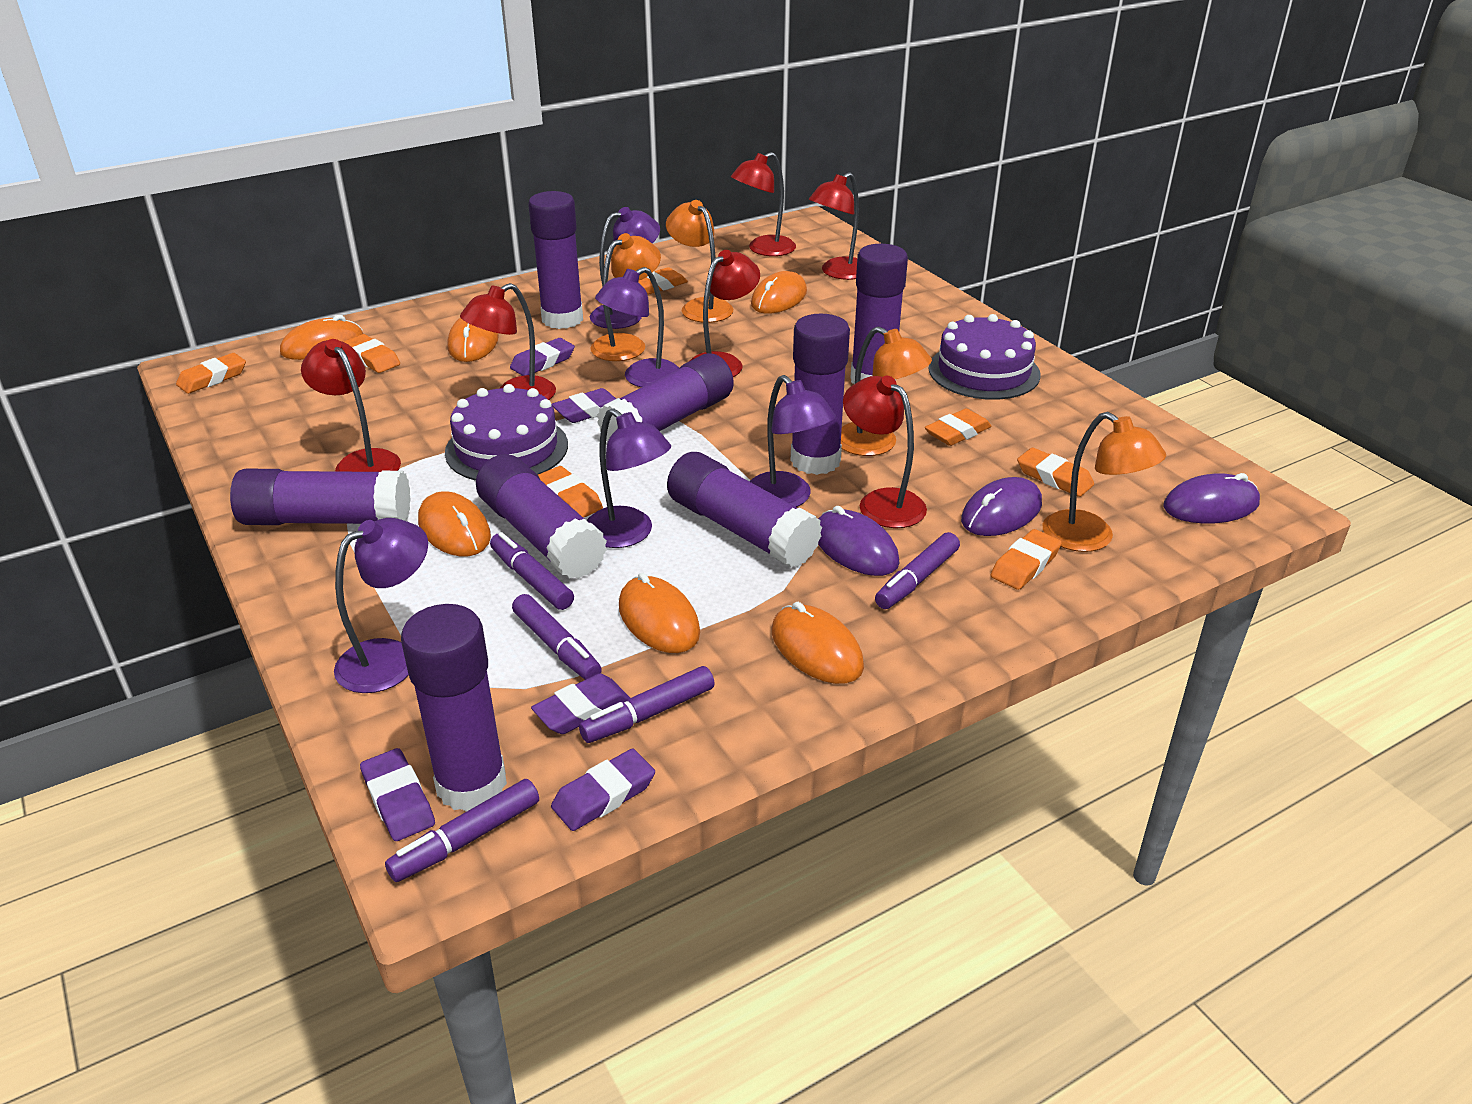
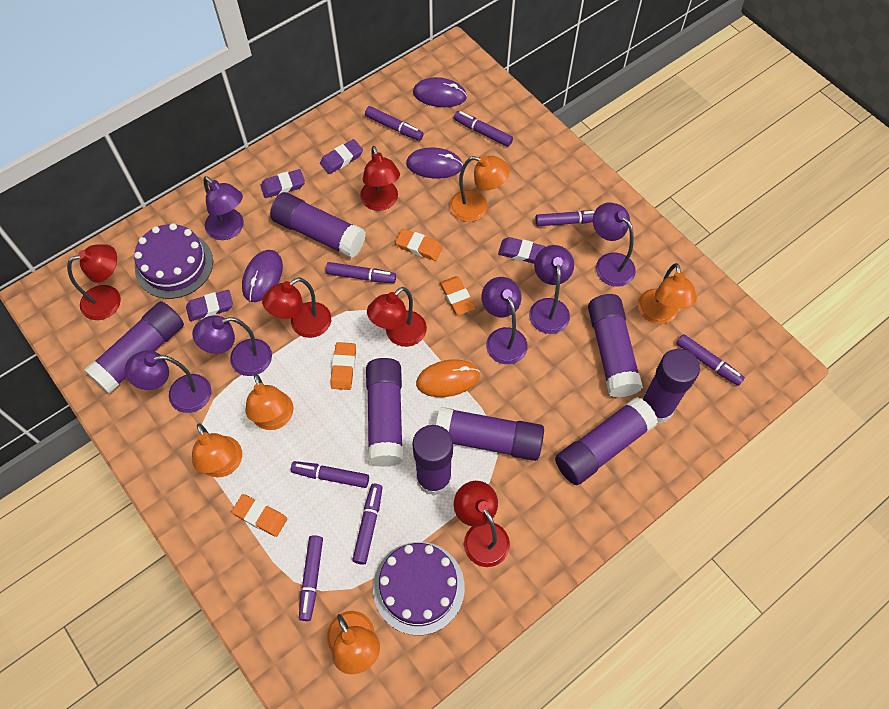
orange eraser: [176,353,246,394] [343,334,400,373] [538,466,603,518] [638,267,688,295] [925,408,991,446] [991,529,1062,590] [1017,448,1094,497] = 7 -> [232,494,287,537] [331,342,356,390] [395,229,443,261] [440,276,475,315] = 4
orange lamp: [591,233,661,361] [666,200,733,323] [841,326,932,456] [1043,412,1166,552] = 4 -> [192,423,242,478] [245,374,293,430] [327,611,380,674] [450,155,510,222] [638,263,697,324] = 5
orange mouse: [280,315,363,360] [418,491,491,556] [447,318,499,362] [619,573,700,653] [751,271,807,314] [772,602,864,684] = 6 -> [416,359,480,397] = 1
purple eraser: [360,748,435,841] [510,338,575,376] [531,673,630,734] [551,748,655,831] [552,388,616,423] = 5 -> [186,290,233,321] [260,169,305,198] [320,139,363,174] [498,237,546,264] = 4
purple lamp: [334,518,428,693] [587,408,671,548] [590,207,660,329] [595,267,679,388] [749,375,836,507] = 5 -> [125,350,211,413] [192,315,272,376] [204,176,244,240] [481,277,528,364] [529,245,574,334] [593,202,636,287] = 6
purple marker: [385,779,539,882] [490,532,574,610] [512,594,602,680] [579,666,715,743] [875,532,960,609] = 5 -> [291,461,369,488] [299,535,323,621] [326,262,396,283] [352,484,383,565] [365,106,423,141] [454,111,513,147] [535,210,595,226] [676,334,745,386] = 8
red lamp: [301,339,401,472] [460,283,556,400] [689,250,760,377] [731,152,796,256] [809,172,859,280] [843,376,927,528] = 6 -> [67,244,121,320] [262,277,331,338] [360,146,400,211] [367,287,427,347] [454,481,510,567] = 5

